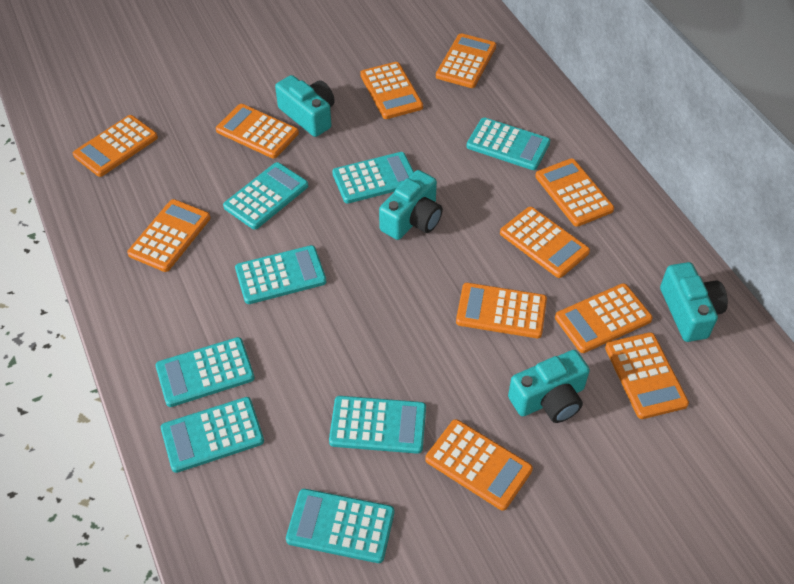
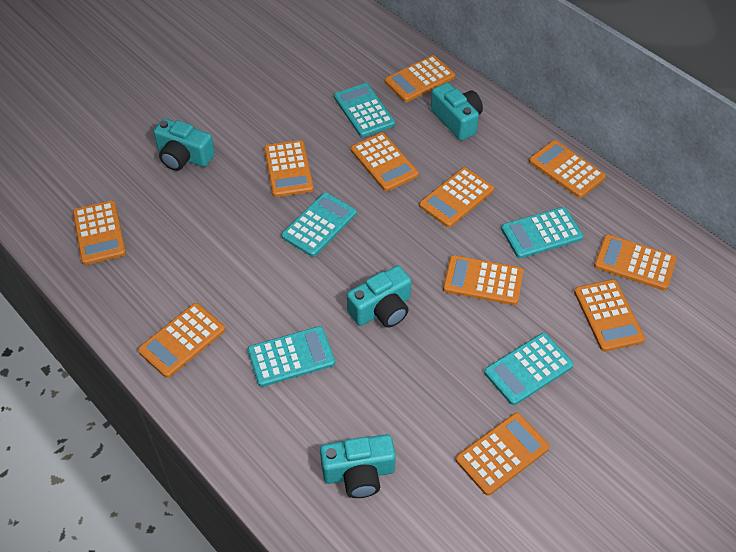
turquoise calculator: [156,337,255,407] [161,397,264,473] [223,162,308,230] [235,245,326,304] [286,489,394,563] [329,396,426,454] [332,152,414,204] [466,118,550,170] = 8 -> [248,326,335,387] [281,192,357,257] [334,83,395,137] [484,333,574,405] [501,207,583,258] = 5

